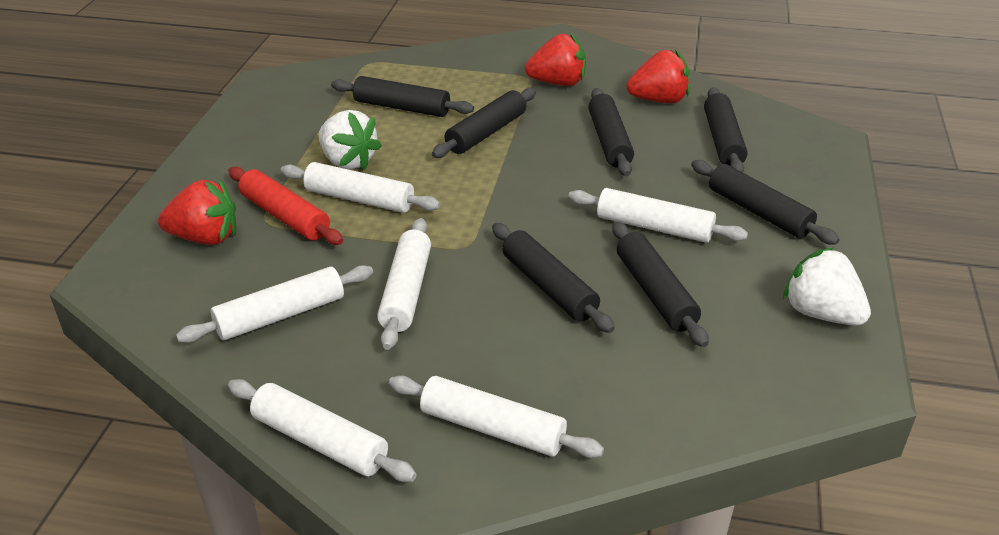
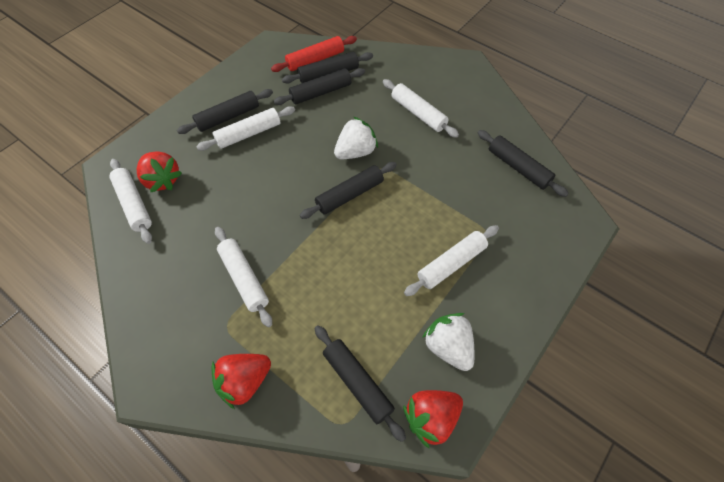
black rolling pin: [331,76,474,117] [432,88,536,158] [492,223,615,333] [588,88,634,176] [612,222,709,347] [691,160,840,245] [704,87,747,172] = 7 -> [177,89,273,134] [274,68,365,105] [282,52,373,83] [300,162,397,219] [314,325,406,442] [478,130,569,197] = 6
white rolling pin: [176,265,373,343] [228,379,417,482] [280,162,440,213] [377,218,431,350] [389,376,604,458] [568,188,748,243] = 6 -> [109,159,152,244] [196,106,295,151] [215,227,272,327] [383,79,459,138] [404,225,499,296] = 5

